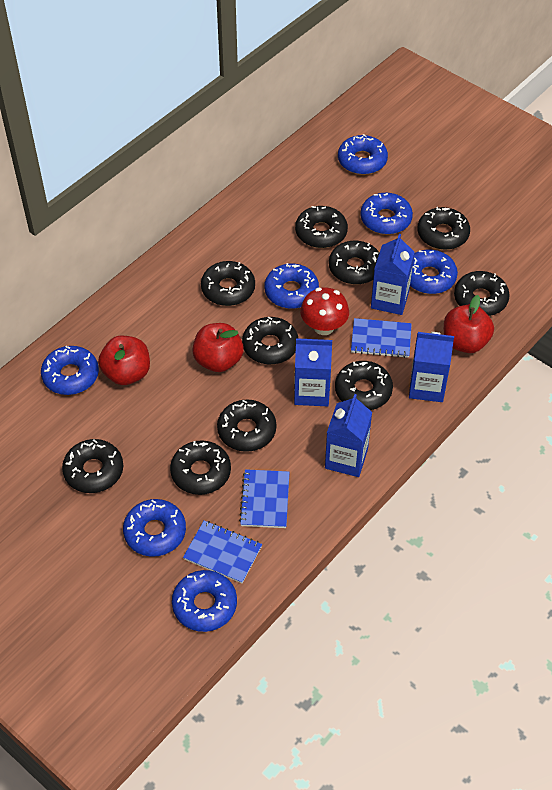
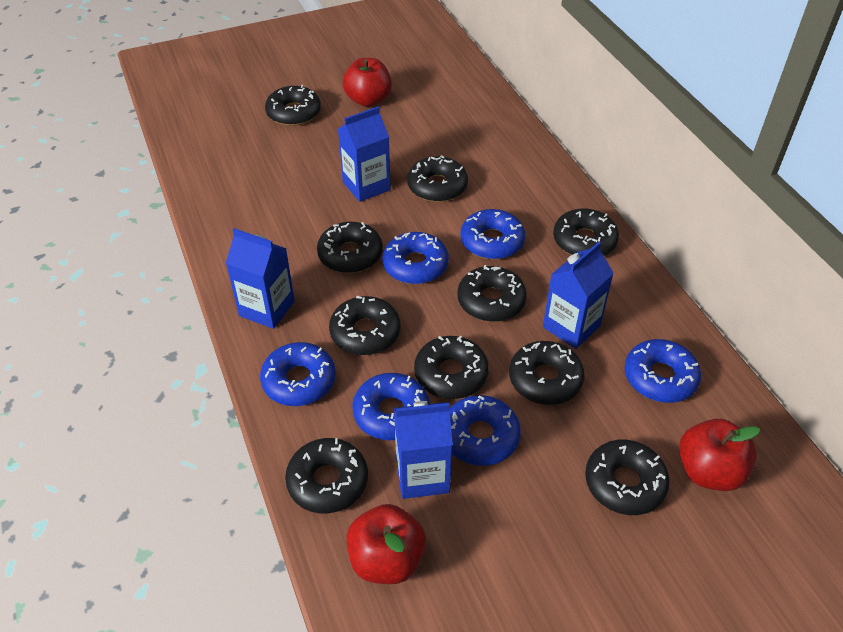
blue donut: [41,346,99,395] [123,499,186,557] [172,570,237,632] [265,263,319,309] [338,134,388,175] [360,193,413,234] [410,250,458,294] = 7 -> [260,342,336,406] [352,373,430,440] [382,232,449,284] [449,395,521,466] [460,209,525,259] [625,339,701,403] = 6
blue notebook: [183,520,262,583] [239,469,289,528] [351,318,412,358] = 3 -> none = 0
red mushroom: [300,287,349,335] = 1 -> none = 0

